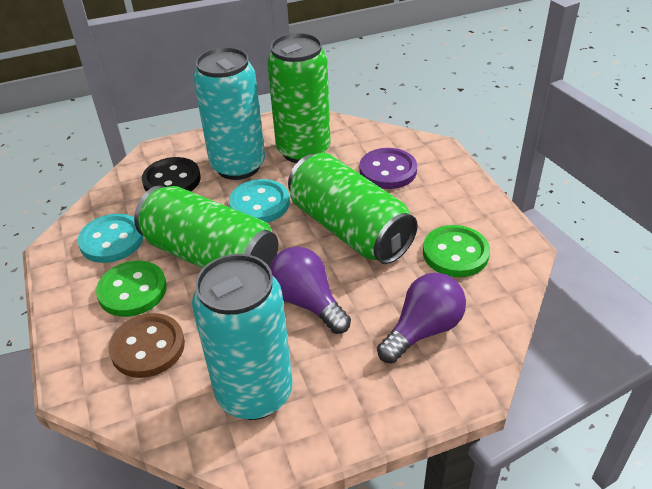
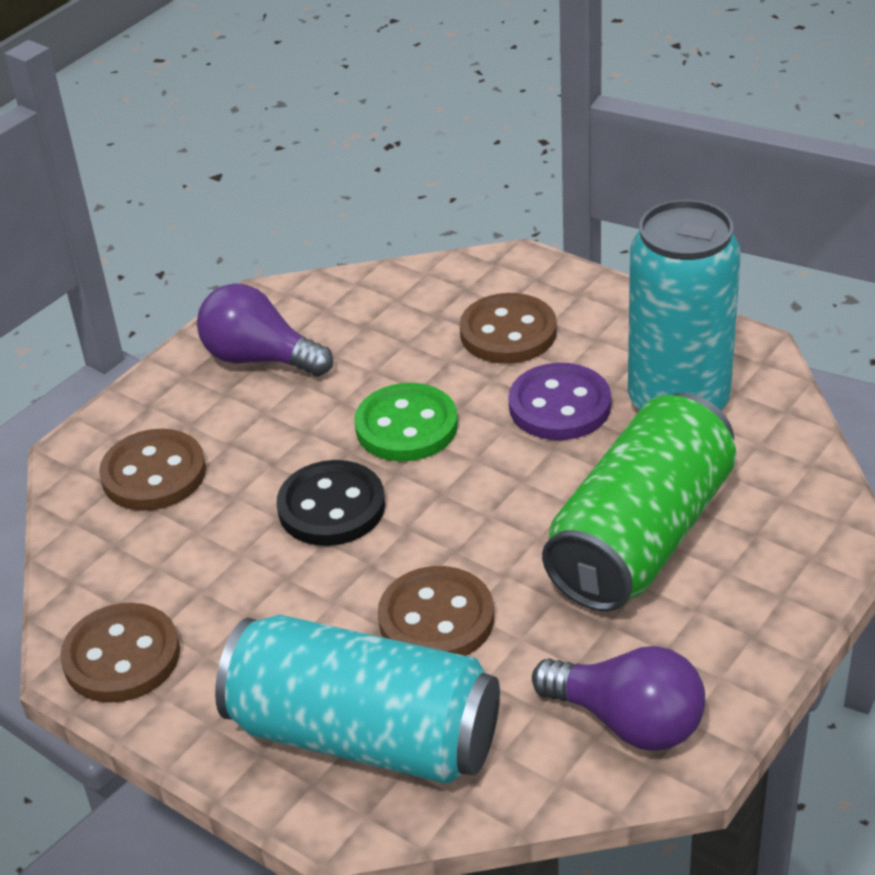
brown button: [108,313,185,378] = 1 -> [60,603,180,703] [99,429,206,511] [378,566,494,656] [459,293,557,364] = 4
green button: [96,261,167,317] [423,225,490,277] = 2 -> [354,383,458,461] = 1
green can: [134,185,278,268] [267,33,331,163] [288,153,418,264] = 3 -> [542,393,736,612] = 1
turquoise button: [78,214,143,263] [229,179,290,223] = 2 -> none = 0

